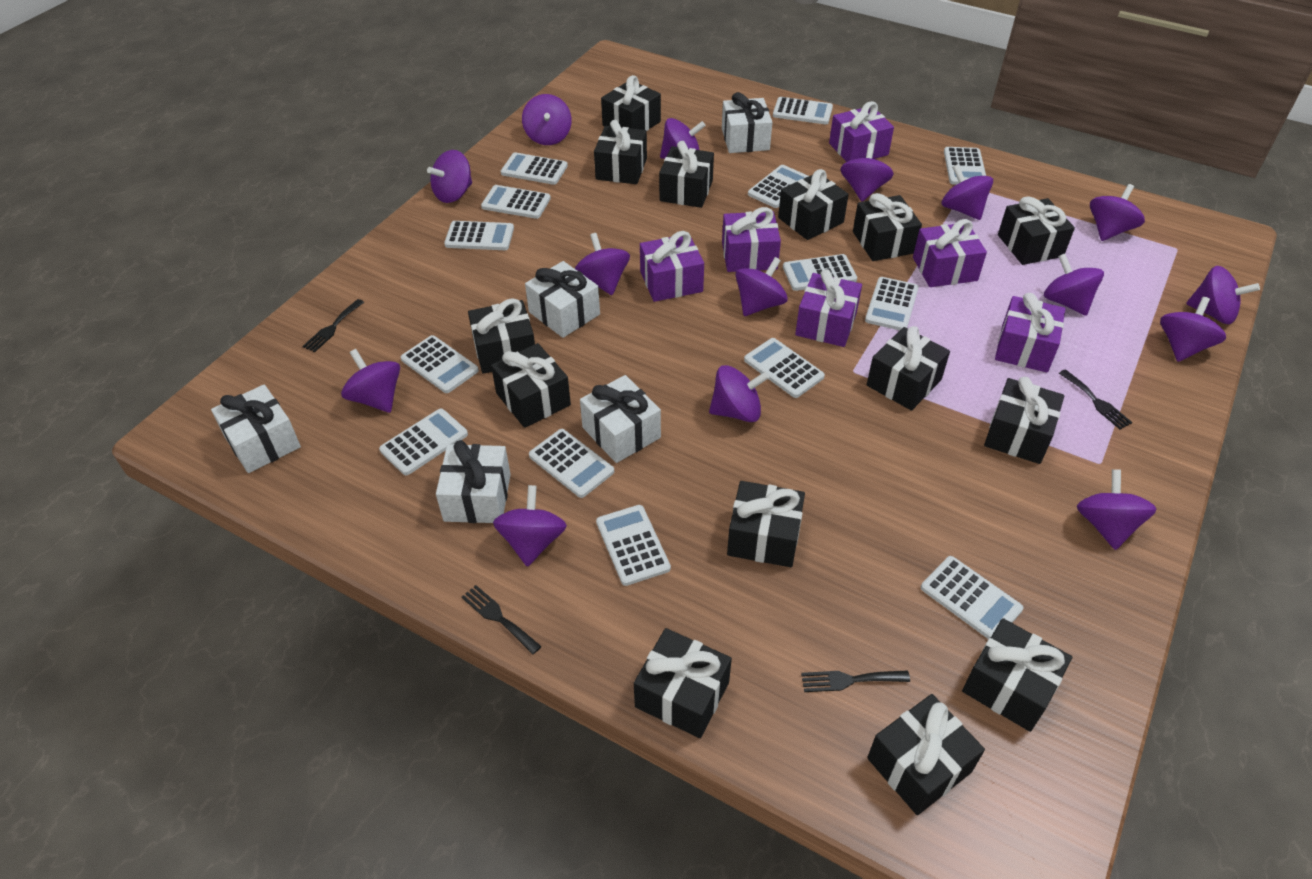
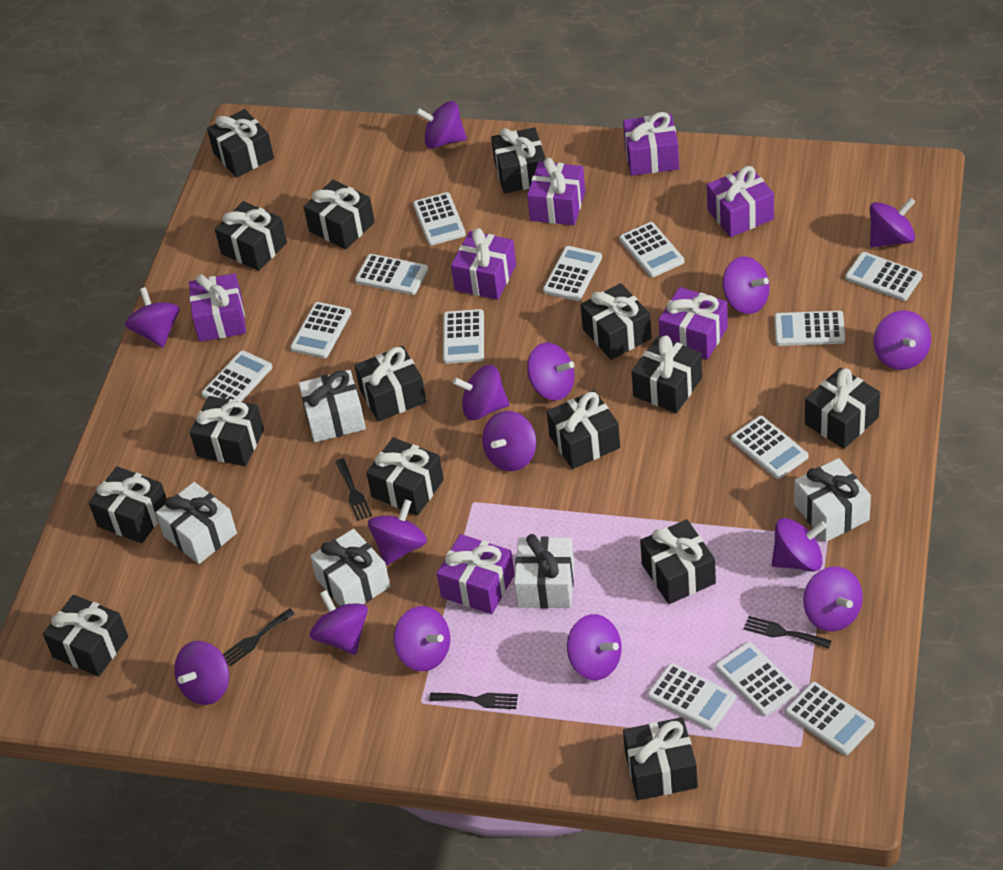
black gift: [468,298,535,374] [491,343,571,428] [594,120,647,184] [601,75,661,131] [634,628,732,738] [659,141,714,208] [727,481,805,567] [778,169,849,240] [853,193,922,261] [867,326,950,411] [867,694,985,815] [962,618,1072,732] [984,377,1064,464] [998,196,1075,265] = 14 -> [43,595,128,676] [89,466,167,543] [190,396,264,466] [207,109,274,178] [215,201,287,271] [304,180,375,250] [354,346,426,422] [366,437,444,515] [491,127,546,193] [547,390,620,469] [580,283,651,360] [623,717,698,800] [631,335,702,413] [640,519,716,604] [805,368,880,449] = 15
purple gift: [640,231,704,302] [722,207,781,272] [795,269,862,347] [829,101,894,162] [913,219,987,287] [995,293,1066,372] = 6 -> [189,273,246,342] [437,534,515,614] [451,228,516,300] [527,158,585,225] [623,112,679,176] [659,287,728,360] [707,166,774,237] = 7
white calculator: [379,409,468,475] [401,335,479,393] [444,221,514,250] [481,185,551,219] [501,152,568,185] [529,429,614,498] [596,505,671,586] [744,338,825,398] [748,165,809,208] [773,97,833,124] [783,254,857,291] [865,277,919,330] [921,556,1023,639] [944,147,986,185] = 14 -> [201,351,272,402] [290,302,351,358] [355,254,428,295] [413,192,466,245] [443,309,484,364] [543,246,602,301] [619,222,684,277] [647,663,736,730] [715,642,799,716] [731,416,808,479] [774,311,845,346] [785,682,874,755] [845,252,922,301] = 13

